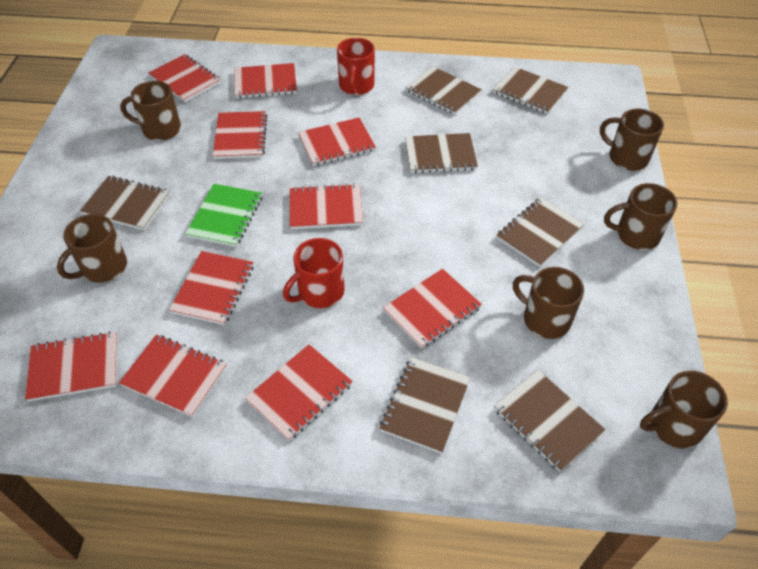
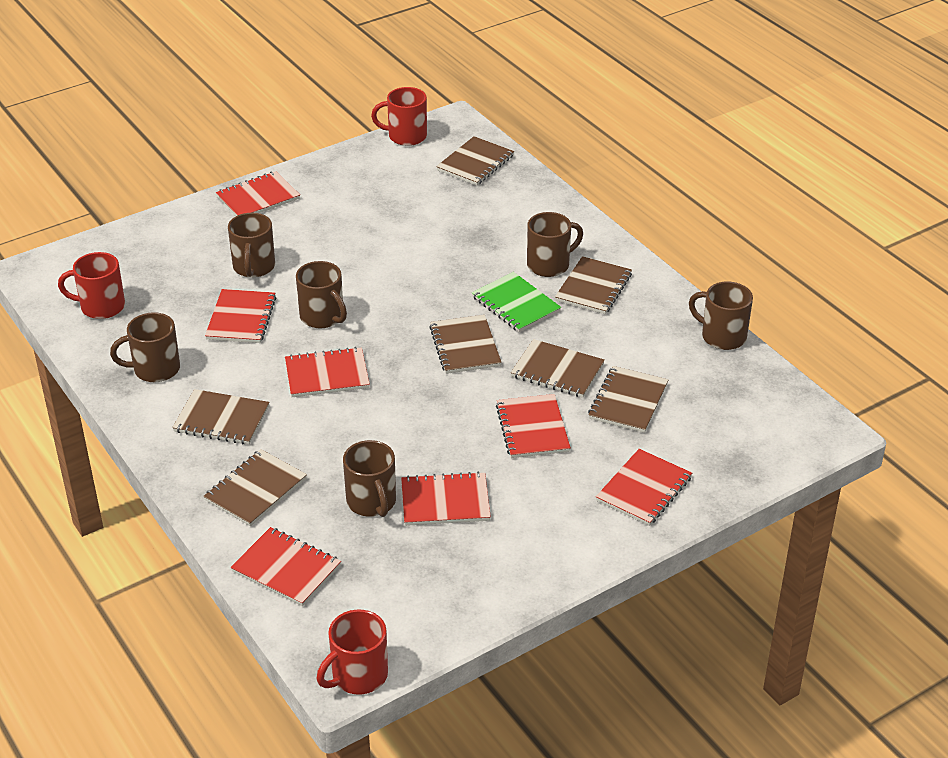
red mug: [283,238,345,308] [337,38,375,95] = 2 -> [58,252,125,319] [317,610,388,695] [371,87,427,146] = 3
red notebook: [25,331,118,402] [119,334,227,417] [149,54,221,102] [169,251,253,325] [213,111,267,159] [234,63,297,99] [245,344,353,441] [290,184,363,229] [298,117,376,166] [383,269,482,349] = 10 -> [205,289,276,343] [216,171,300,216] [231,527,341,606] [285,347,370,397] [401,472,491,526] [496,394,571,458] [596,449,692,526] = 7

